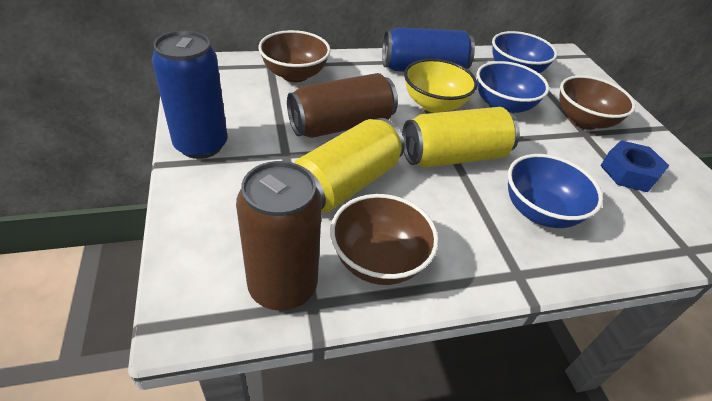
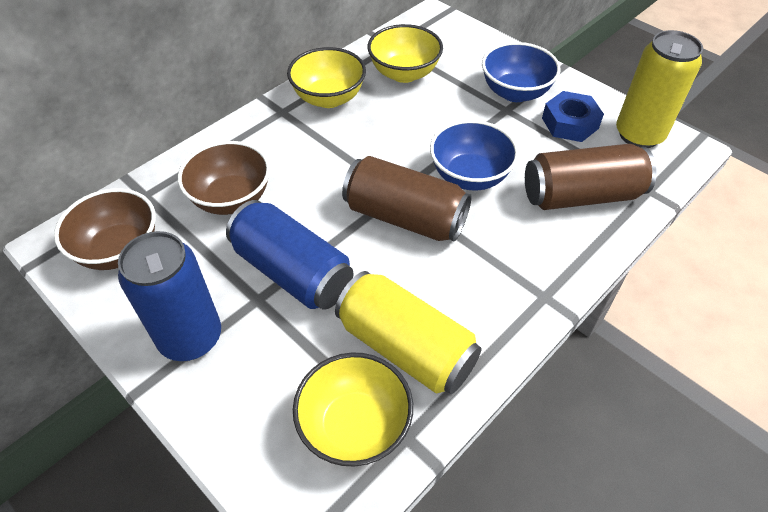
blue bowl: [476,61,549,114] [492,31,557,73] [508,154,603,228] = 3 -> [430,120,519,191] [482,42,560,102] = 2
brown bowl: [258,30,330,82] [330,194,439,285] [559,75,636,130] = 3 -> [54,188,156,270] [178,141,270,215] = 2
yellow bowl: [404,59,478,113] = 1 -> [287,47,366,108] [293,352,413,466] [367,24,443,83] = 3

